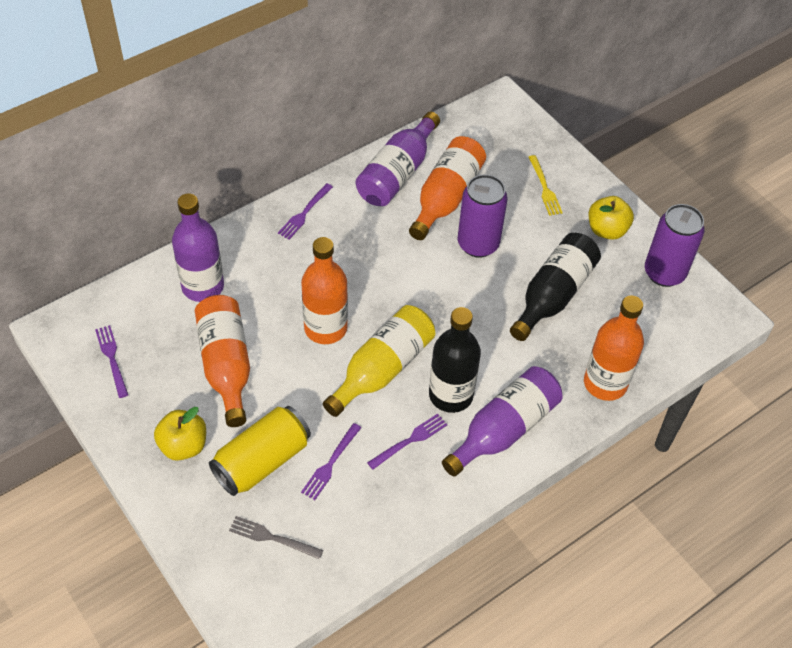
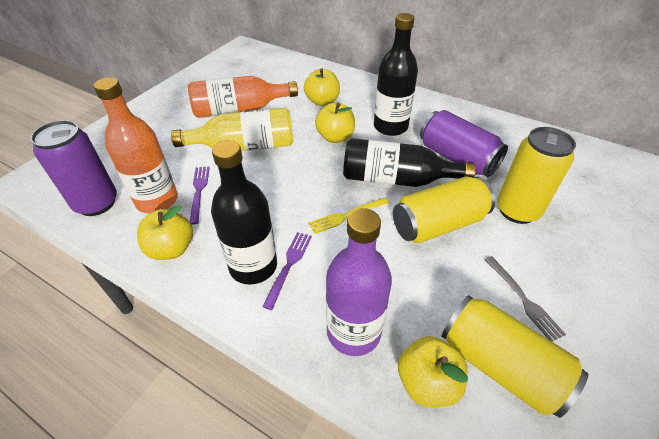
black bottle: [429,307,481,413] [510,233,601,341] = 2 -> [211,140,277,285] [343,138,476,187] [374,13,418,136] = 3
orange bottle: [195,295,250,427] [301,237,348,344] [409,136,486,240] [584,296,644,401] = 4 -> [93,77,178,213] [188,76,298,118] = 2
purple bottle: [172,194,224,302] [356,112,440,206] [442,366,562,477] = 3 -> [326,208,392,356] = 1
purple fork: [95,325,128,398] [278,183,333,240] [301,423,361,500] [367,414,447,470] = 4 -> [190,167,210,224] [262,232,312,310] = 2
yellow apple: [154,407,206,461] [589,196,634,240] = 2 -> [137,205,193,260] [304,68,340,106] [315,103,355,143] [398,336,468,407] = 4
yellow can: [209,406,311,496] = 1 -> [393,177,495,243] [441,295,588,418] [497,127,576,224] = 3

